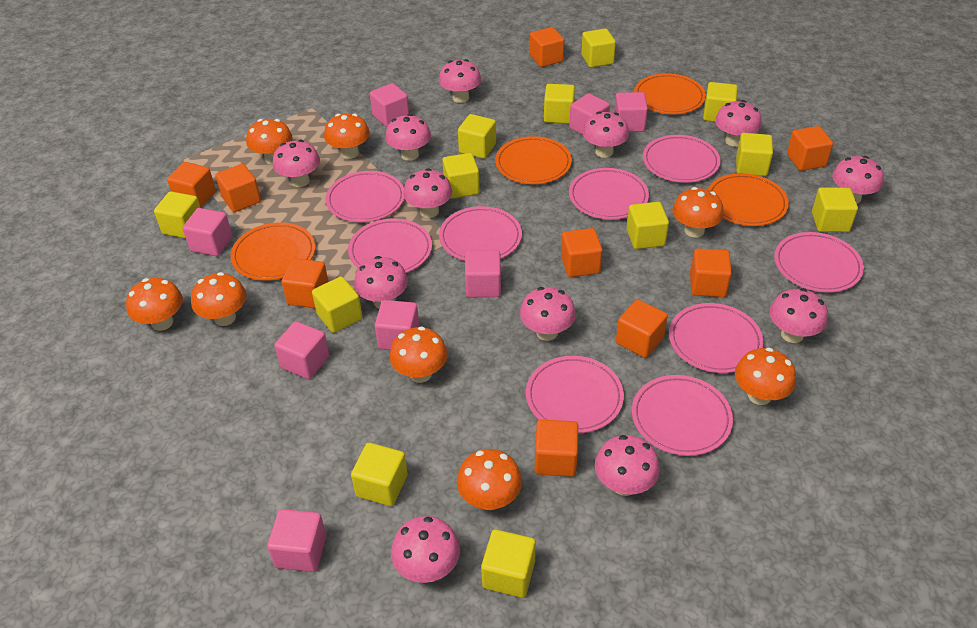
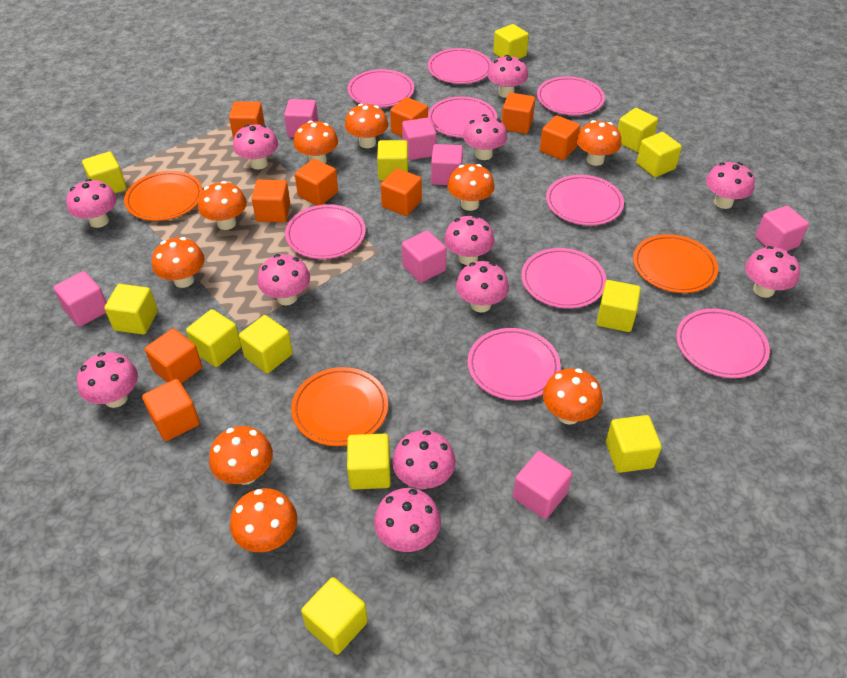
orange mushroom: [126,278,183,331] [191,272,247,326] [246,119,293,164] [324,113,370,159] [390,327,448,383] [457,449,522,510] [673,187,724,238] [735,347,796,405] = 8 -> [152,237,205,288] [198,181,247,230] [209,426,273,485] [230,488,297,552] [294,120,338,163] [345,104,388,148] [447,164,495,211] [543,368,603,425] [576,120,622,166] = 9
orange plate: [230,222,315,281] [495,136,572,184] [634,73,706,114] [708,173,789,226] = 4 -> [124,171,203,221] [291,367,388,446] [633,234,718,293] = 3
pink cube: [183,208,232,256] [267,509,326,572] [274,321,329,379] [370,83,409,127] [375,300,420,350] [465,250,501,297] [569,93,610,135] [614,92,648,132] = 8 -> [54,271,107,327] [284,99,318,138] [402,118,437,160] [402,230,447,283] [431,144,463,185] [513,451,572,519] [755,206,809,251] = 7

